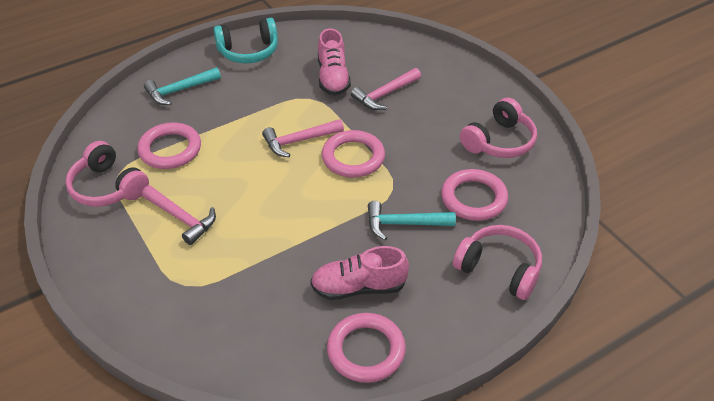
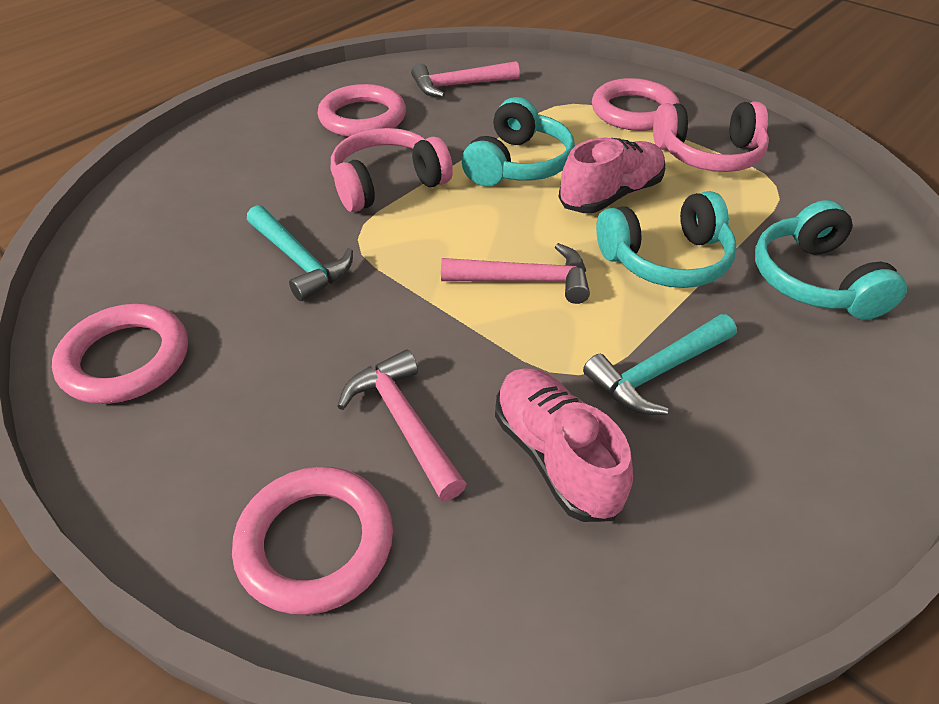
pink headphones: [66,141,149,207] [453,225,542,300] [460,98,537,158] = 3 -> [331,128,453,212] [653,101,769,172] = 2
turquoise headphones: [214,18,278,63] = 1 -> [462,97,575,187] [596,191,737,288] [755,200,907,320] = 3

